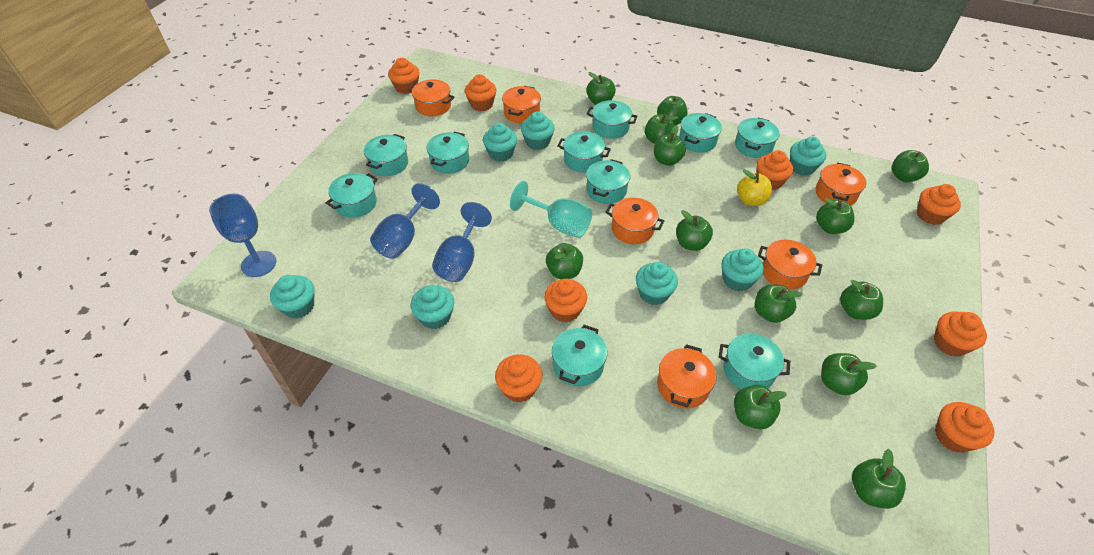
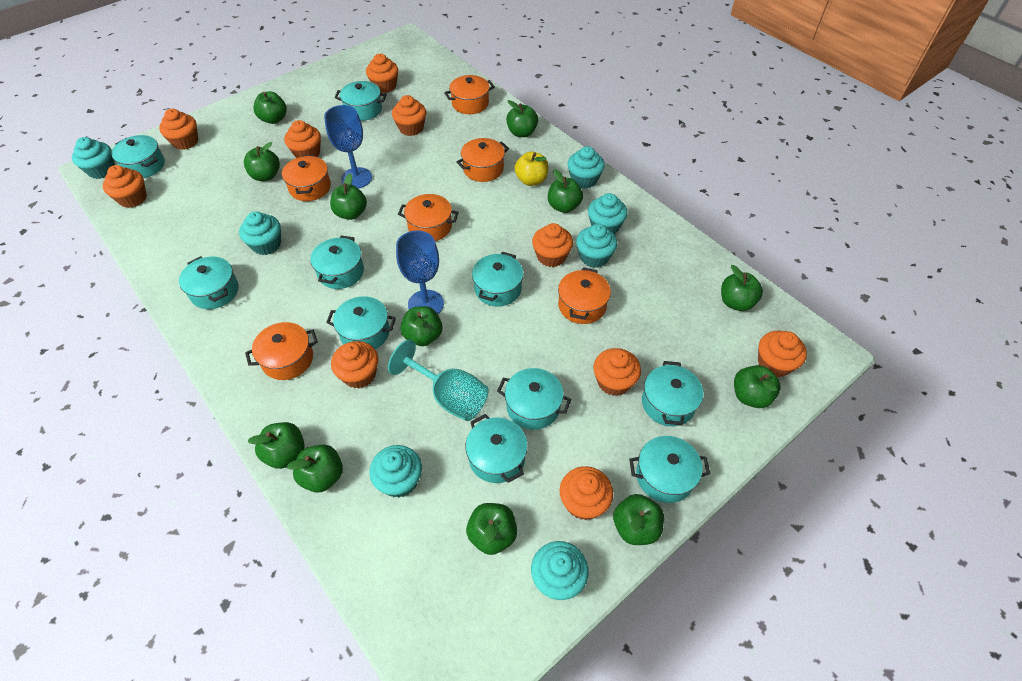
blue goblet: [209,194,276,277] [370,183,440,259] [432,202,492,282] = 3 -> [324,105,372,188] [396,230,444,314] = 2
green apple: [546,243,583,279] [586,72,616,105] [645,114,679,144] [654,125,686,166] [657,96,687,125] [676,210,713,251] [734,385,787,429] [755,284,803,323] [816,198,854,234] [821,353,877,395] [840,280,883,320] [852,449,906,509] [892,150,929,182] = 13 -> [244,142,280,181] [247,422,305,469] [253,91,287,124] [287,445,343,492] [330,174,367,220] [400,306,442,346] [466,503,517,555] [506,100,538,137] [548,170,583,213] [613,494,664,545] [721,265,763,311] [734,365,781,408] = 12
orange cupcake: [388,58,419,94] [465,74,496,111] [495,354,542,403] [544,278,587,322] [756,150,793,190] [917,184,961,225] [934,311,987,357] [935,402,995,453] = 8 -> [102,165,147,208] [159,109,198,150] [284,120,321,158] [331,341,379,388] [366,54,398,93] [392,95,426,136] [532,223,573,267] [560,466,613,520] [593,348,641,396] [758,330,807,377] = 10

